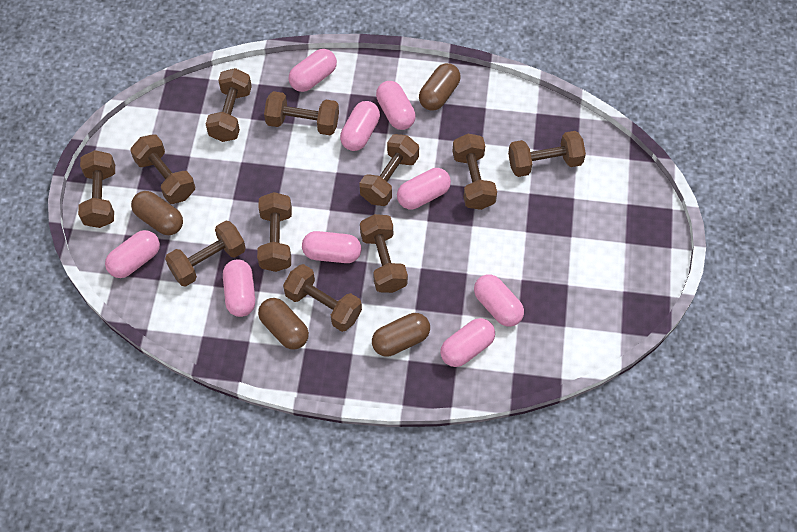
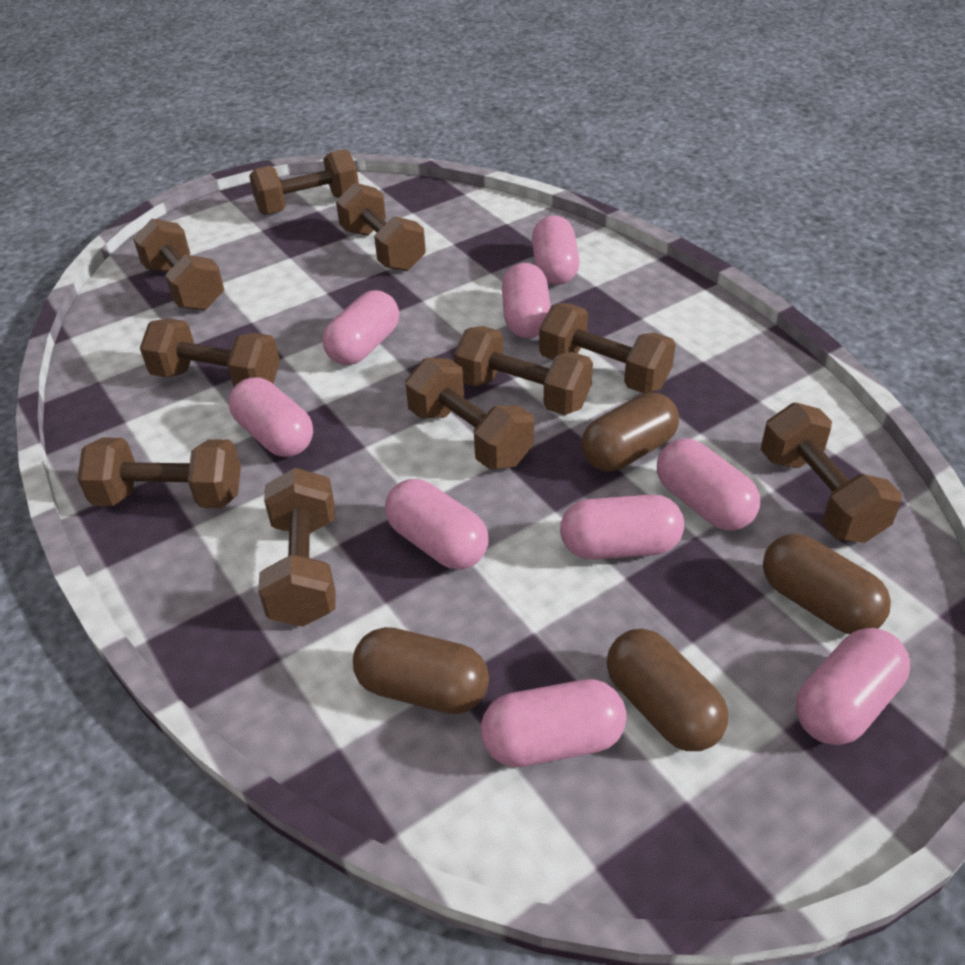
brown dumbbell: [78,150,115,228] [130,134,195,204] [165,221,246,287] [206,68,252,142] [257,192,292,272] [264,91,339,135] [283,264,362,332] [359,134,419,206] [360,214,408,293] [452,134,497,210] [508,131,586,177] = 11 -> [77,437,241,508] [133,219,224,310] [140,318,280,387] [249,149,359,215] [258,468,336,627] [336,182,426,271] [405,358,534,469] [454,326,593,415] [539,303,676,394] [761,403,902,543] = 10

